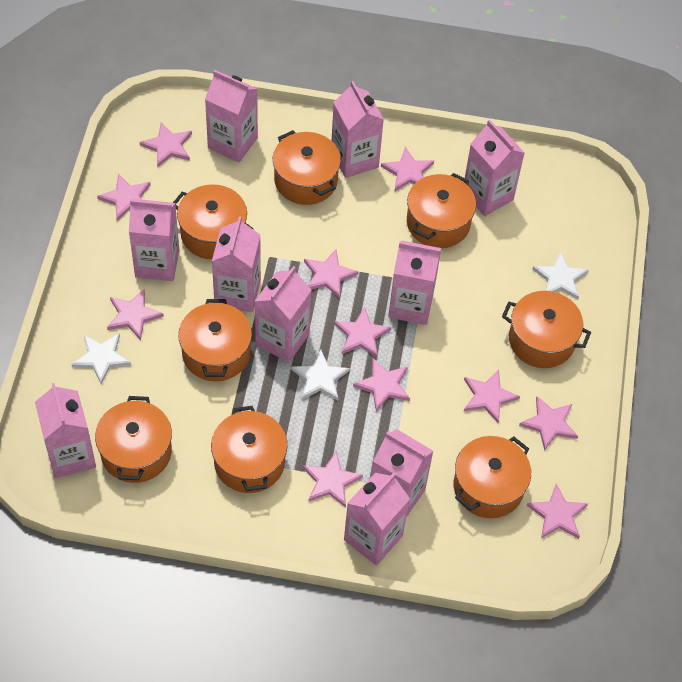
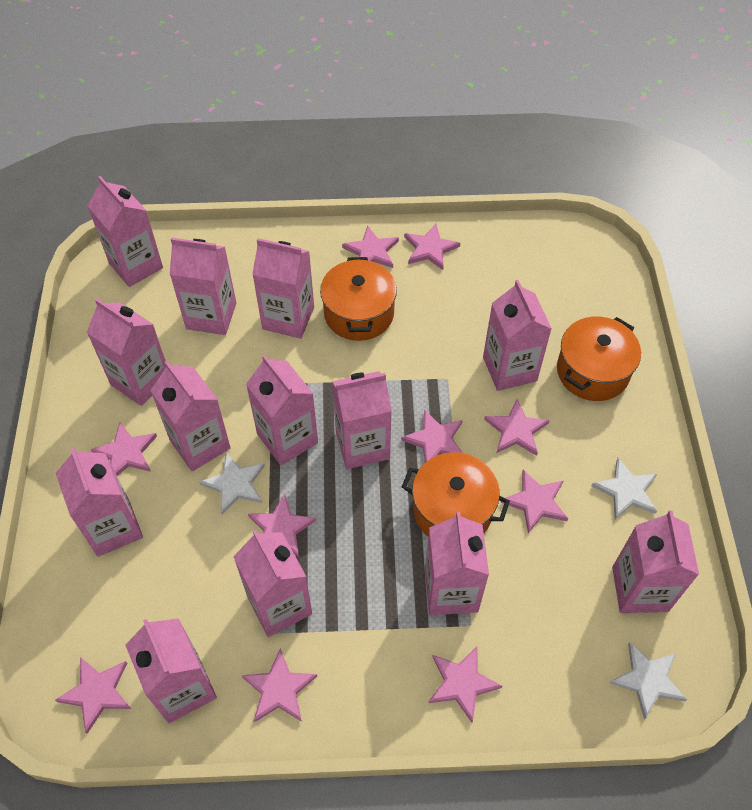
orange pot: [95,396,172,483] [173,184,253,259] [178,299,252,382] [211,406,288,493] [273,130,341,205] [407,173,476,248] [454,436,531,518] [502,291,591,368] = 8 -> [320,257,397,341] [402,452,510,537] [557,317,641,401] = 3
pink carton: [35,383,96,478] [129,199,179,281] [205,70,258,163] [212,216,261,312] [254,266,312,363] [331,81,384,178] [344,473,410,566] [371,429,433,516] [388,240,441,325] [465,120,525,216] = 10 -> [56,447,143,557] [87,176,163,287] [87,299,166,406] [125,618,217,723] [150,361,231,471] [170,238,236,335] [233,530,312,637] [246,354,318,465] [252,238,314,339] [332,371,392,469] [425,512,489,615] [483,280,552,391] [612,510,699,613] = 13
pink star: [97,174,151,221] [107,289,164,340] [139,122,192,168] [303,451,363,508] [304,249,359,299] [334,307,391,357] [353,358,410,411] [381,147,434,192] [464,370,520,423] [519,396,578,451] [527,484,588,539] = 11 -> [55,657,131,734] [90,422,157,476] [242,648,317,723] [248,494,316,557] [342,225,399,268] [401,409,463,463] [404,224,460,270] [429,647,502,722] [484,399,550,456] [501,470,568,533] = 10

